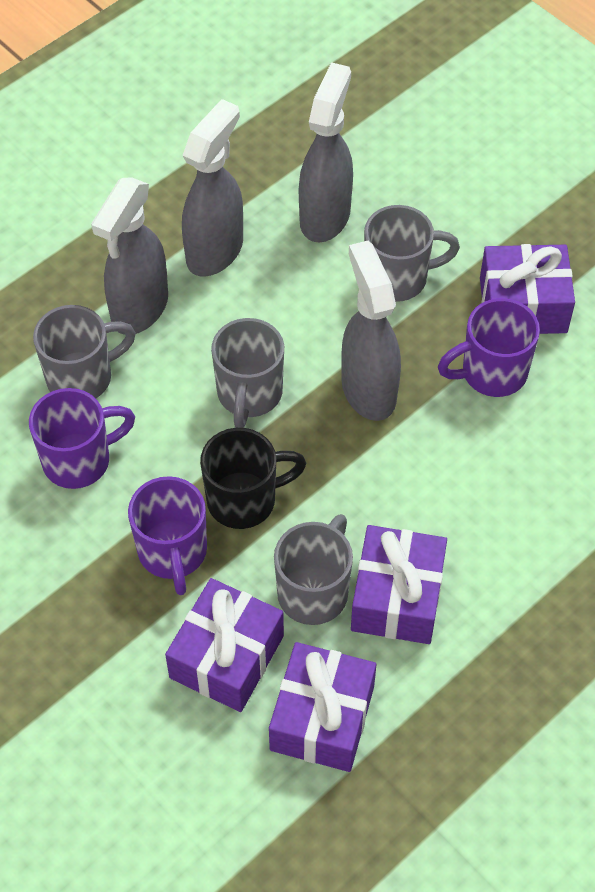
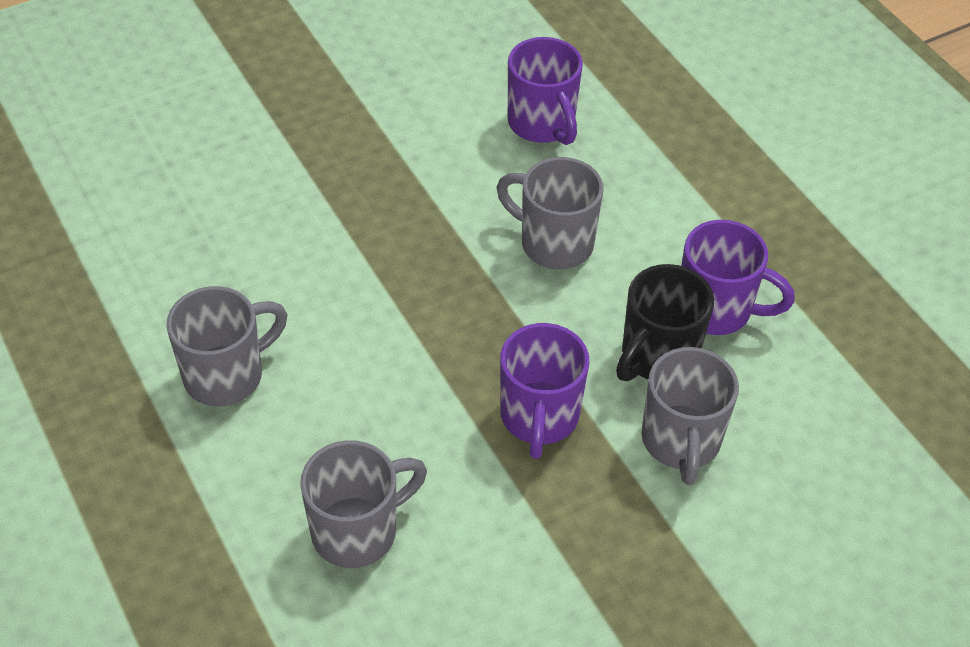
grey spray bottle: [91,177,168,335] [182,99,243,276] [299,62,353,242] [341,241,401,421] = 4 -> none = 0
purple gift: [165,578,284,712] [269,642,376,772] [351,525,447,644] [480,244,575,334] = 4 -> none = 0

